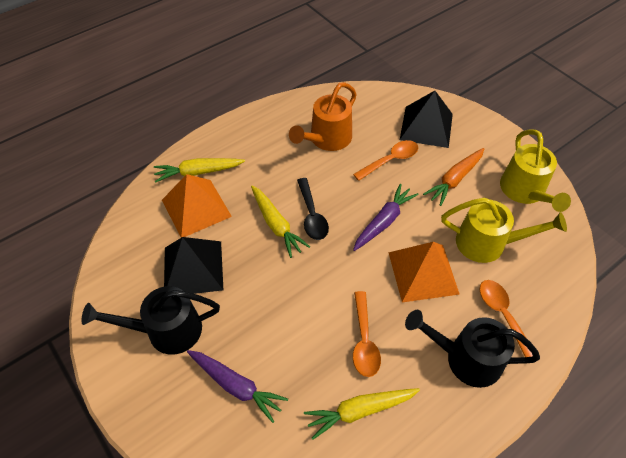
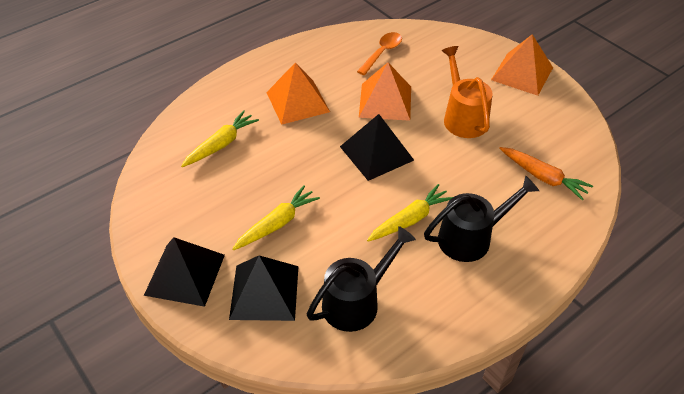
black pyramid: [164,237,223,294] [400,91,453,148] = 2 -> [144,237,225,307] [229,255,299,321] [340,114,414,181] = 3
black spoon: [297,178,329,240] = 1 -> none = 0
orange pyramid: [162,174,232,238] [388,242,459,303] = 2 -> [266,62,330,125] [359,62,411,121] [491,34,553,96] = 3
orange spoon: [353,140,418,181] [353,291,381,377] [480,280,533,357] = 3 -> [357,32,402,75] = 1
purple carrot: [187,350,288,423] [353,184,419,251] = 2 -> none = 0
yellow watering can: [441,197,567,263] [500,130,571,212] = 2 -> none = 0

